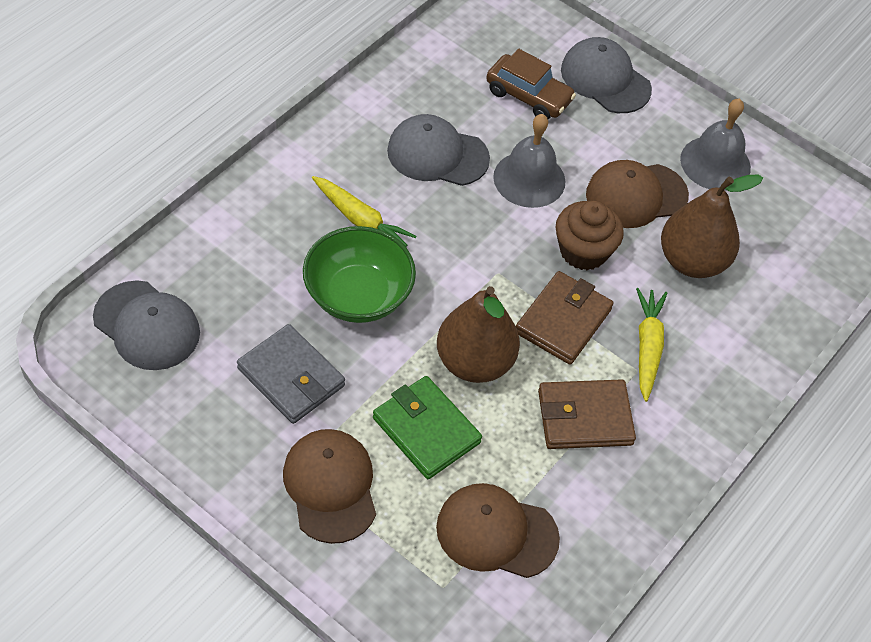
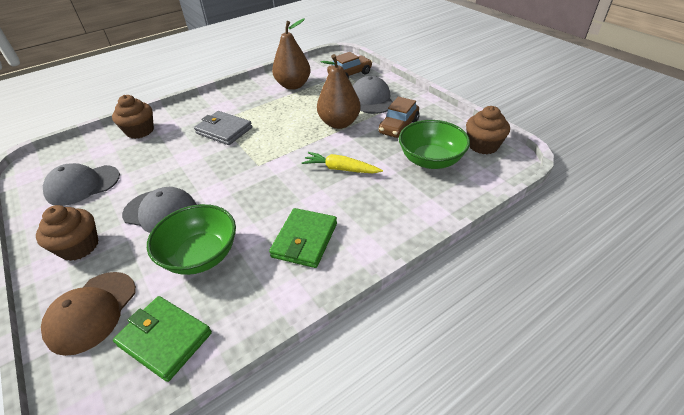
brown cap: [283,429,376,544] [436,483,560,578] [586,160,689,228] = 3 -> [41,272,136,356] = 1
brown car: [486,48,576,119] = 1 -> [327,52,372,78] [378,97,419,138] = 2
brown cupcake: [556,201,624,270] = 1 -> [36,205,99,261] [112,95,154,139] [466,106,510,154] = 3
brown wallet: [516,271,613,365] [538,379,636,449] = 2 -> none = 0
green bowl: [303,226,416,323] = 1 -> [147,204,236,275] [399,120,470,169] = 2
green wallet: [373,376,482,479] = 1 -> [113,296,212,382] [269,208,337,268] = 2
grey bell: [493,114,565,208] [680,98,751,191] = 2 -> none = 0
yellow carrot: [312,176,416,246] [636,288,667,402] = 2 -> [302,152,383,173] = 1

